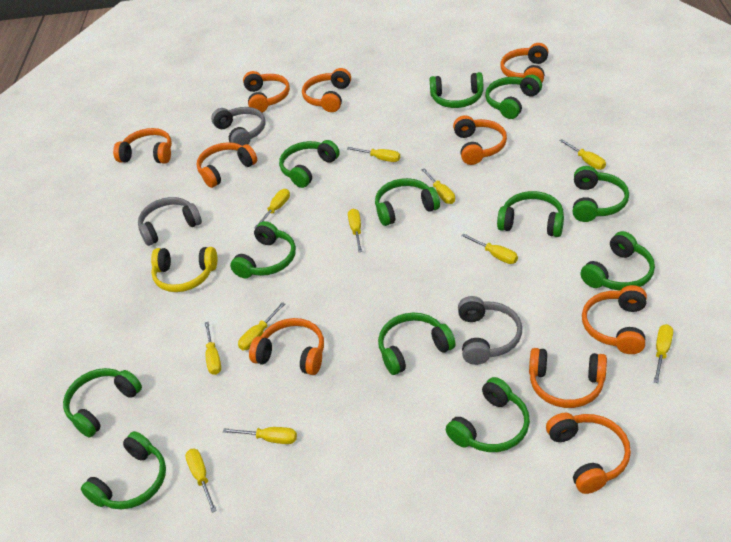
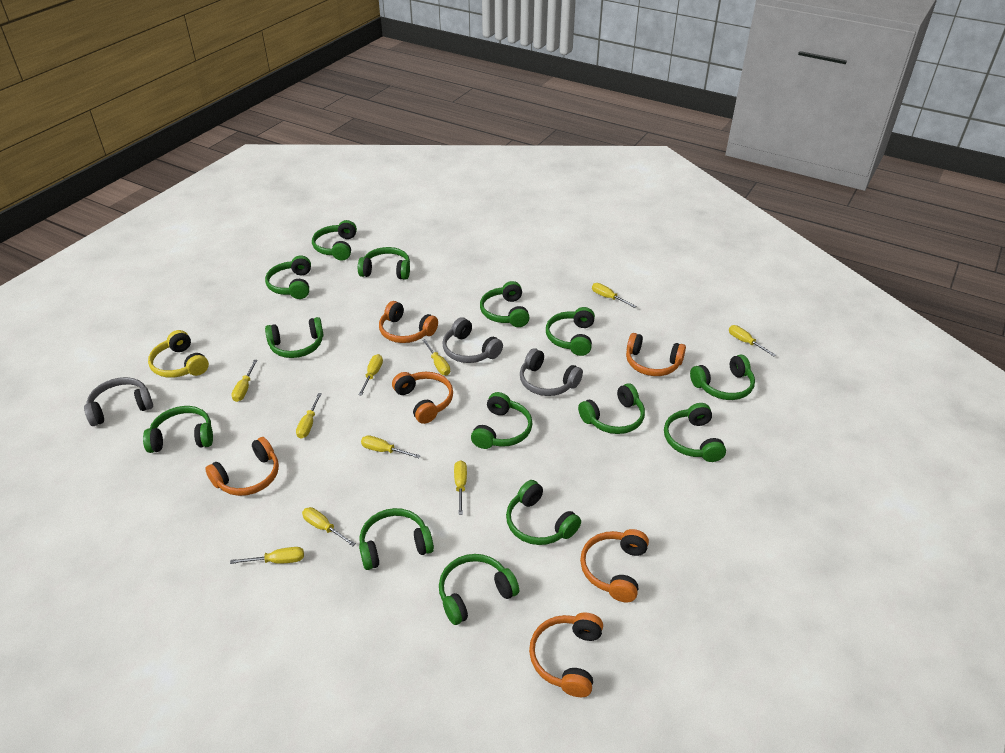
green headphones: [63,368,142,437] [81,431,166,509] [230,221,296,278] [279,140,340,188] [375,178,440,226] [378,312,456,375] [430,72,484,108] [446,377,530,452] [485,74,542,119] [497,191,564,237] [573,166,629,222] [581,231,655,291] = 12 -> [143,406,213,453] [265,256,311,299] [265,317,323,358] [312,220,357,260] [358,247,410,280] [359,508,434,570] [439,554,519,625] [471,392,533,449] [480,281,530,327] [506,480,581,545] [546,307,595,356] [578,383,645,434] [664,403,726,462] [690,355,755,400] = 14
orange headphones: [113,128,172,164] [196,142,257,188] [243,71,290,113] [249,318,324,375] [302,68,351,112] [453,115,507,165] [501,43,549,82] [529,348,607,408] [546,413,631,494] [582,285,647,354] = 10 -> [205,437,279,496] [379,301,438,343] [392,372,453,424] [529,613,603,697] [580,529,649,602] [626,333,686,376] = 6
yellow screwdriver: [185,449,217,513] [205,322,221,375] [223,427,297,444] [238,302,285,350] [254,189,290,228] [347,147,400,162] [348,208,362,253] [421,168,455,204] [462,234,518,264] [559,139,606,170] [654,324,673,383] = 11 -> [230,547,304,564] [231,360,258,402] [296,393,322,439] [302,507,356,546] [358,354,383,396] [361,435,421,458] [422,339,450,375] [454,460,467,515] [592,283,636,308] [729,325,776,356] = 10

